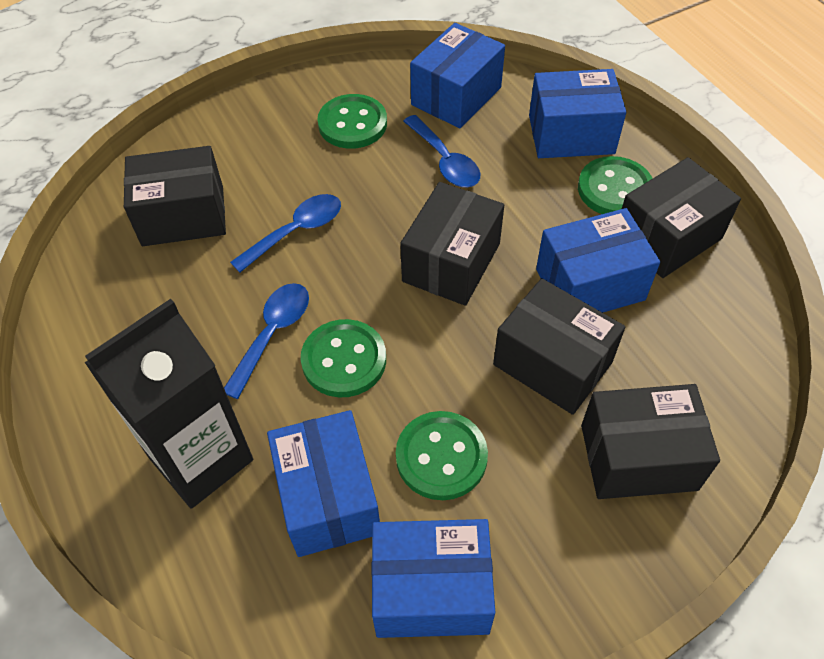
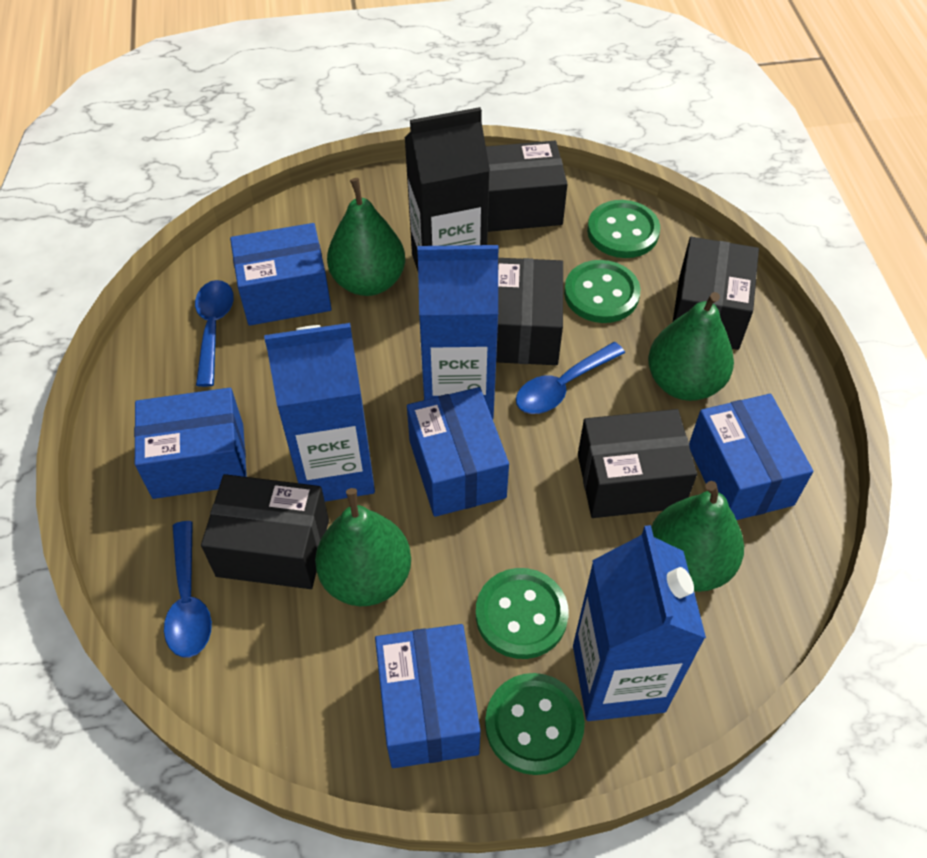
blue carton: none = 0 -> [264,323,375,502] [417,245,499,419] [573,525,706,721] = 3
green pear: none = 0 -> [315,488,411,606] [327,178,405,296] [648,292,734,401] [651,481,744,592] = 4

